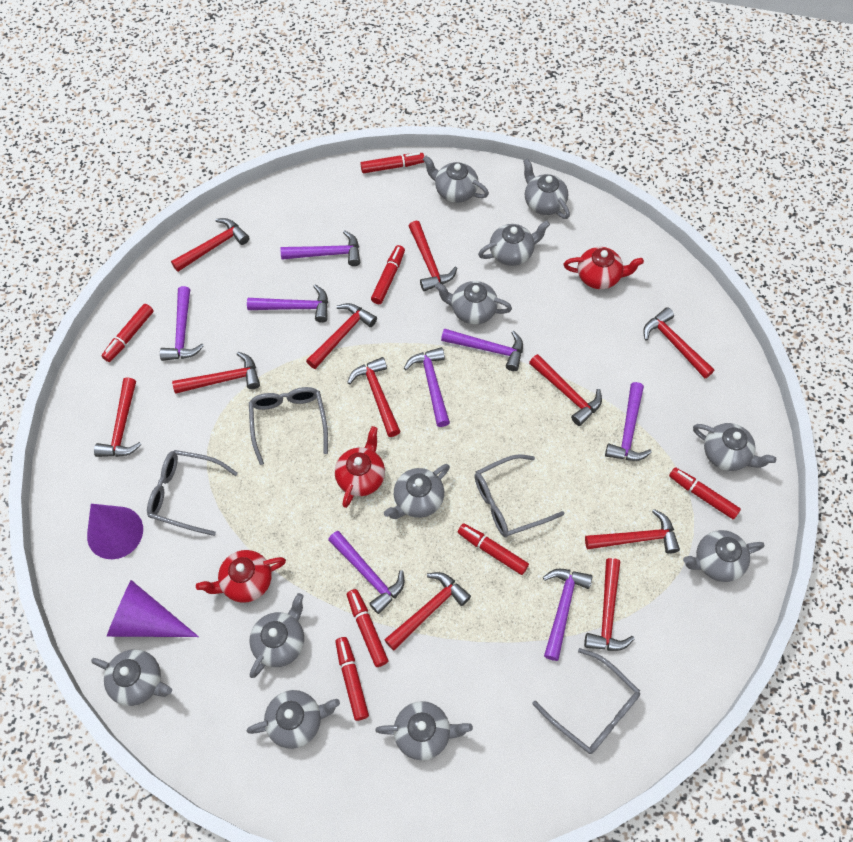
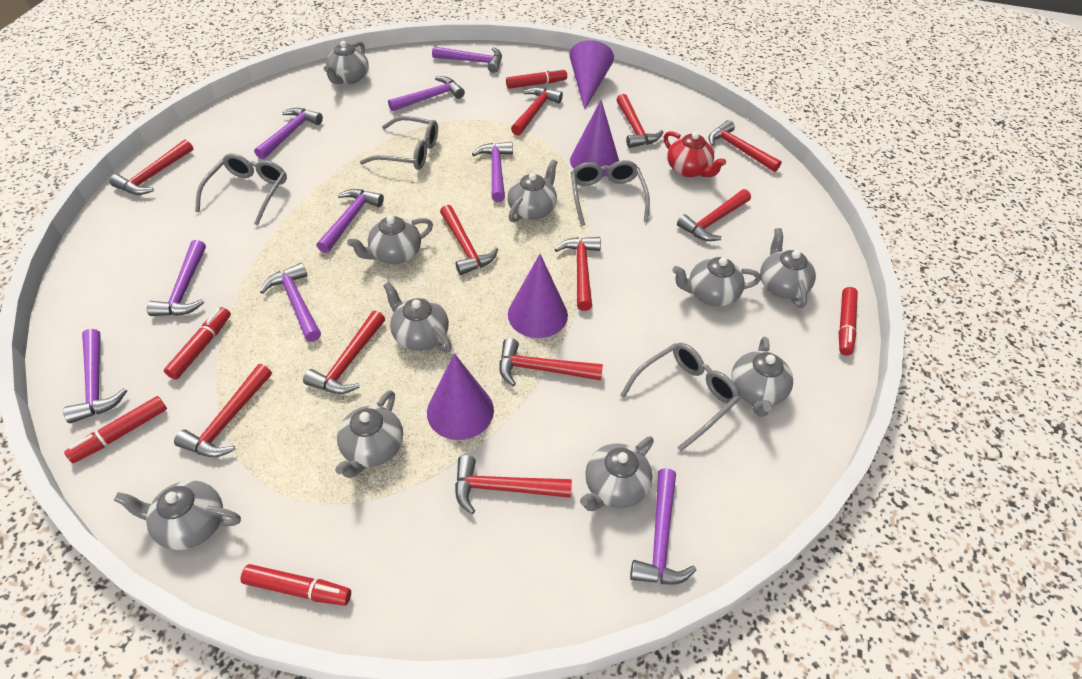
grey teapot: [91,649,172,706] [247,690,340,749] [249,593,304,678] [375,701,473,760] [384,464,450,519] [423,156,489,203] [435,281,512,325] [478,220,550,266] [523,158,570,219] [683,530,764,582] [693,423,776,471] = 11 -> [114,480,241,550] [324,41,369,84] [335,390,403,478] [347,216,433,264] [383,282,452,352] [508,159,558,222] [580,436,654,511] [672,257,761,306] [731,337,793,417] [760,228,816,308] = 10
purple cone: [87,504,143,559] [107,580,199,637] = 2 -> [427,353,494,440] [508,254,568,338] [569,40,614,110] [570,100,619,177] = 4
purple hammer: [160,286,204,361] [247,284,328,323] [281,230,360,266] [328,531,404,614] [404,347,450,427] [441,328,523,371] [543,569,592,661] [605,382,652,461] = 8 -> [63,329,127,423] [147,240,206,316] [254,108,323,160] [260,263,321,342] [317,189,384,253] [388,76,465,111] [432,46,502,73] [472,142,513,202] [630,468,696,584] = 9
red marker: [101,304,153,362] [335,637,369,721] [347,589,388,667] [360,152,424,173] [371,245,405,304] [458,523,529,575] [669,467,741,520] = 7 -> [64,396,167,463] [164,307,231,380] [241,564,351,606] [506,68,567,89] [839,287,858,356] = 5
red teapot: [196,550,286,603] [335,426,385,508] [564,247,644,289] = 3 -> [664,131,726,177] = 1

